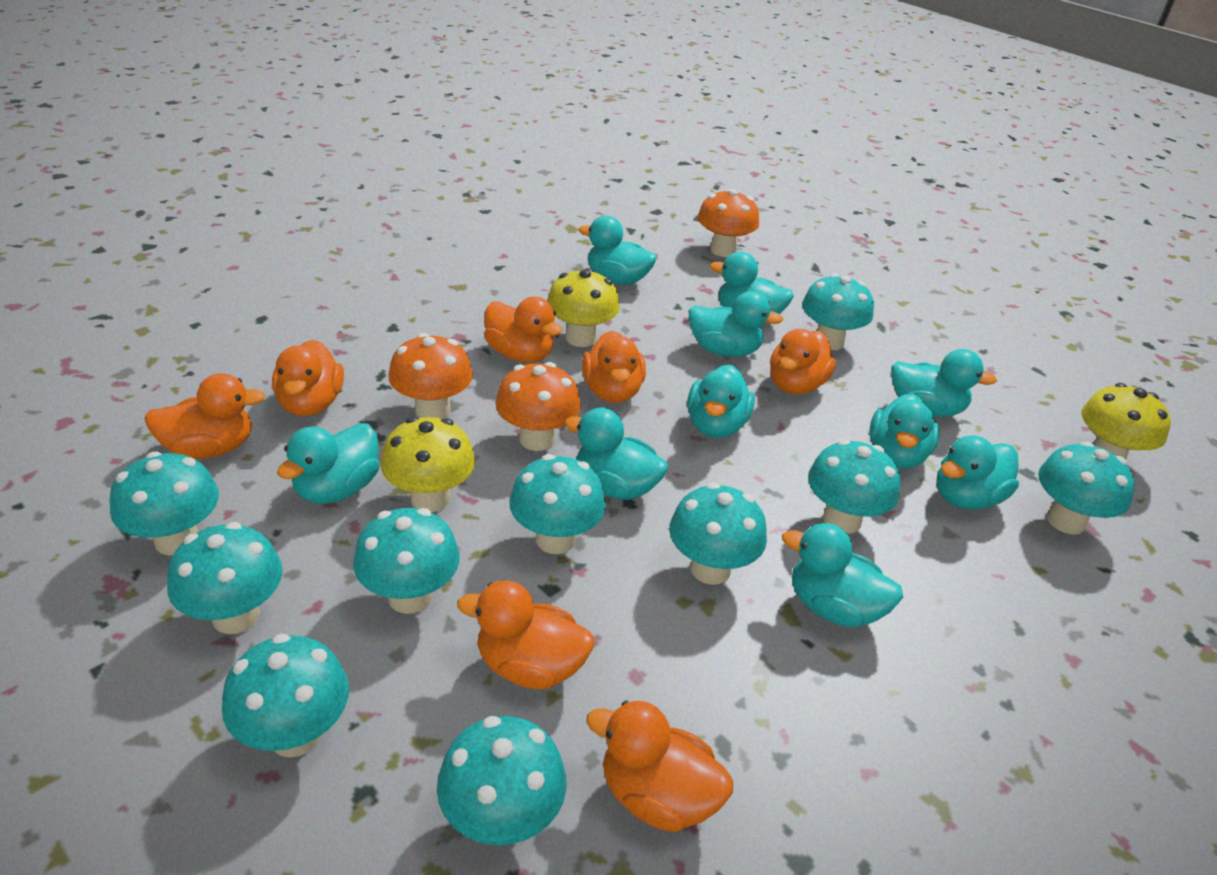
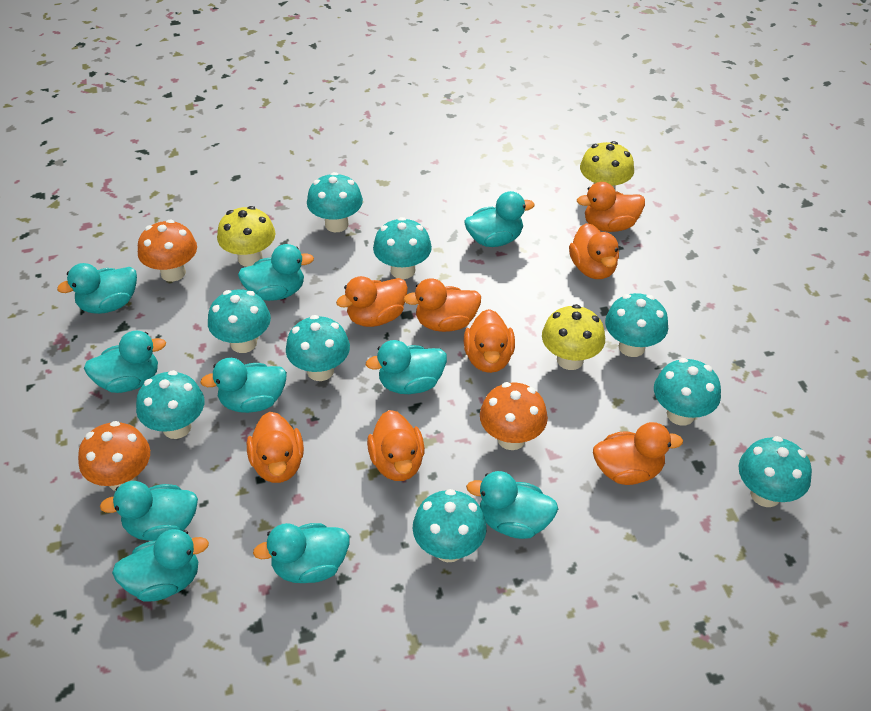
orange duck: [144,373,265,459] [272,339,344,416] [457,580,594,689] [484,296,562,363] [582,331,646,403] [586,700,733,832] [770,329,836,394] = 7 -> [247,412,304,483] [336,276,408,327] [367,410,425,481] [404,278,481,332] [464,309,515,373] [569,223,619,279] [577,182,645,232] [593,422,683,485] = 8
turquoise mushroom: [110,452,219,555] [167,522,283,634] [222,634,349,757] [353,508,460,614] [437,716,567,845] [510,454,606,554] [670,483,767,585] [802,274,874,350] [808,439,900,534] [1038,442,1135,535] = 10 -> [136,370,204,439] [208,289,271,353] [286,315,350,381] [307,172,363,232] [373,217,432,279] [412,489,487,562] [605,293,668,357] [654,358,721,425] [739,436,812,507] = 9

